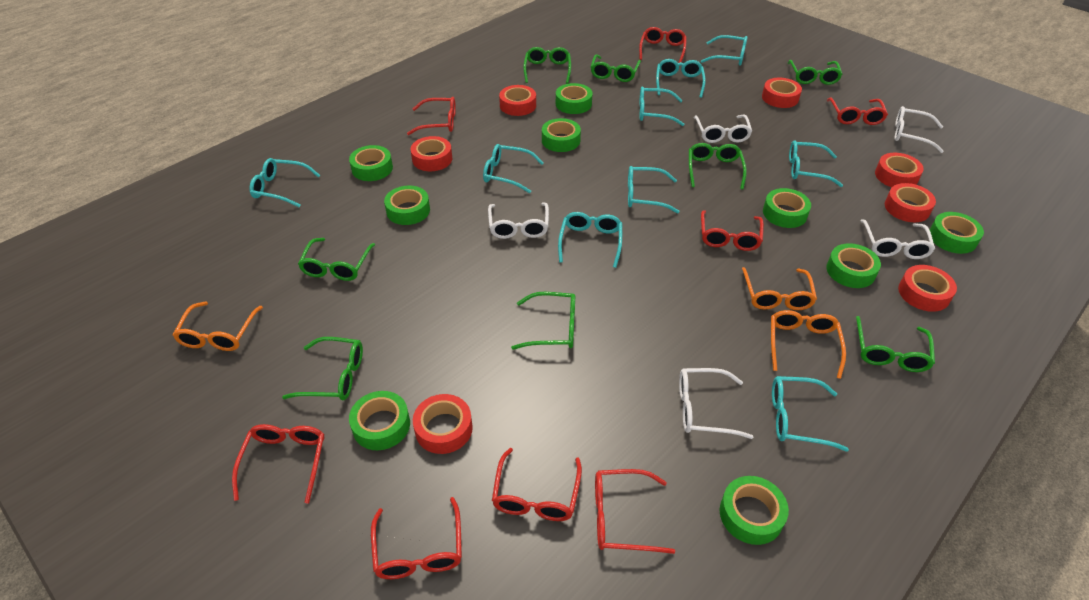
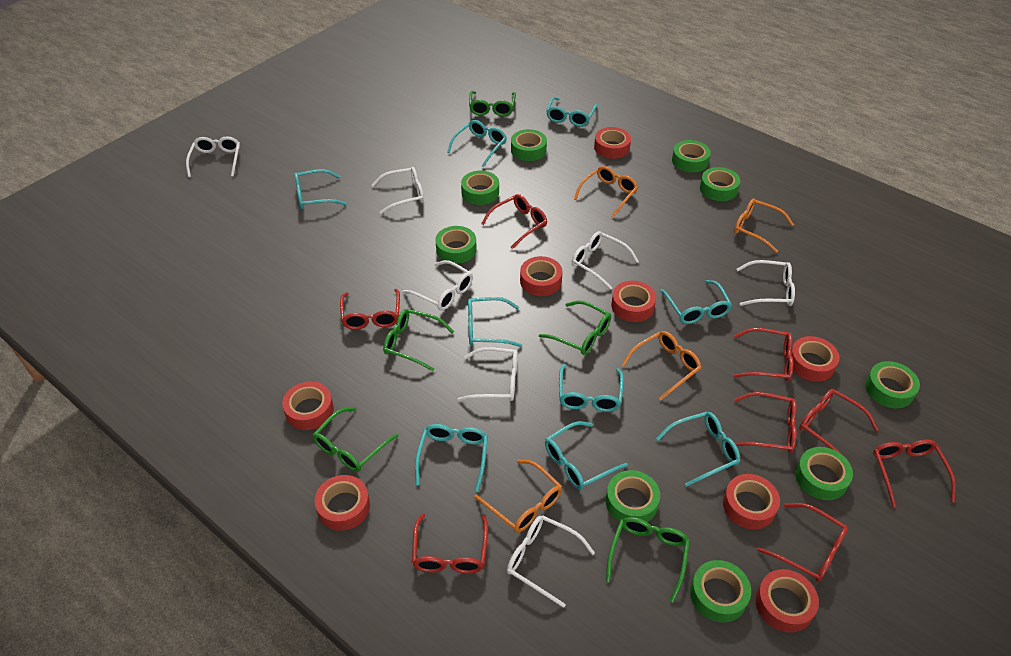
green glasses: [282,337,363,400] [298,238,375,281] [511,292,575,350] [523,47,571,84] [591,54,641,82] [689,143,747,189] [788,60,843,85] [856,316,935,372] = 8 -> [313,407,398,472] [383,309,454,371] [469,91,516,116] [539,301,611,355] [606,517,690,603] = 5
orange glasses: [173,301,263,351] [742,267,817,310] [771,310,846,379] = 3 -> [474,459,562,533] [574,166,638,218] [622,331,702,400] [734,198,794,253] = 4
red tape: [411,136,452,171] [413,394,473,454] [499,85,536,116] [762,78,802,108] [875,153,924,187] [885,183,936,222] [898,265,957,312] = 7 -> [282,381,334,430] [314,475,370,531] [520,256,562,296] [594,127,631,159] [611,281,656,322] [723,474,780,530] [755,569,819,633] [791,336,840,382] = 8
white glasses: [488,202,549,239] [679,368,753,439] [694,115,752,143] [860,219,935,259] [894,106,944,153] = 5 -> [186,136,240,177] [372,167,424,214] [403,260,473,310] [458,347,518,401] [507,515,595,608] [572,231,639,290] [737,260,795,306] = 7

